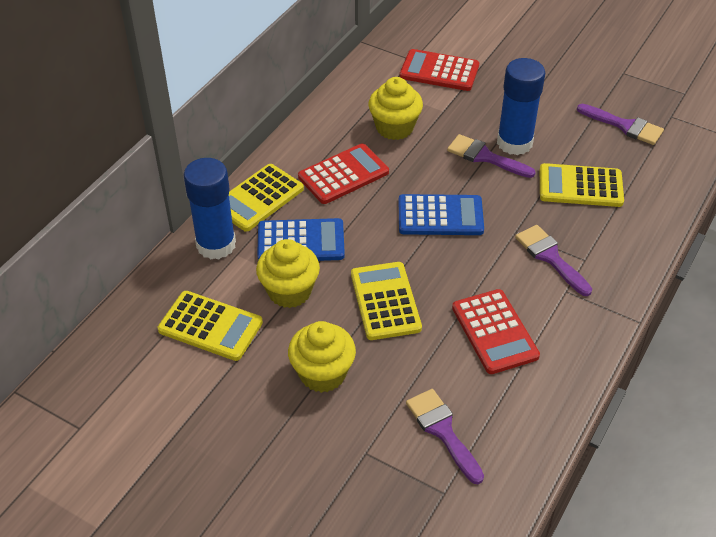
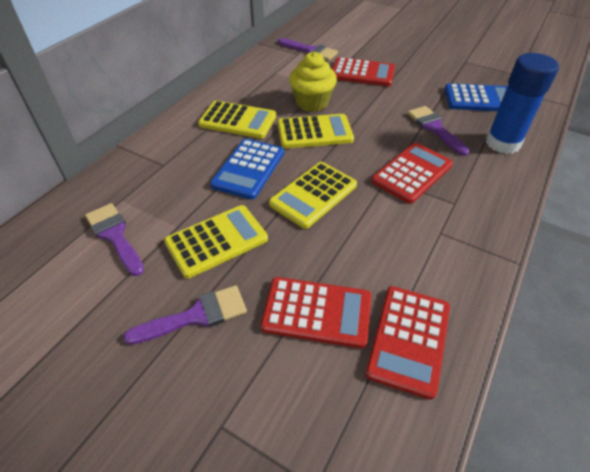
blue glue stick: [184,158,236,260] [497,58,545,155] = 2 -> [486,53,559,154] = 1
red calculator: [298,144,389,204] [400,49,479,91] [452,289,540,374] = 3 -> [261,277,371,349] [332,57,395,86] [365,286,450,400] [371,143,453,204] = 4
yellow cupcake: [256,239,320,308] [288,321,356,393] [369,77,423,140] = 3 -> [289,52,337,112] = 1

